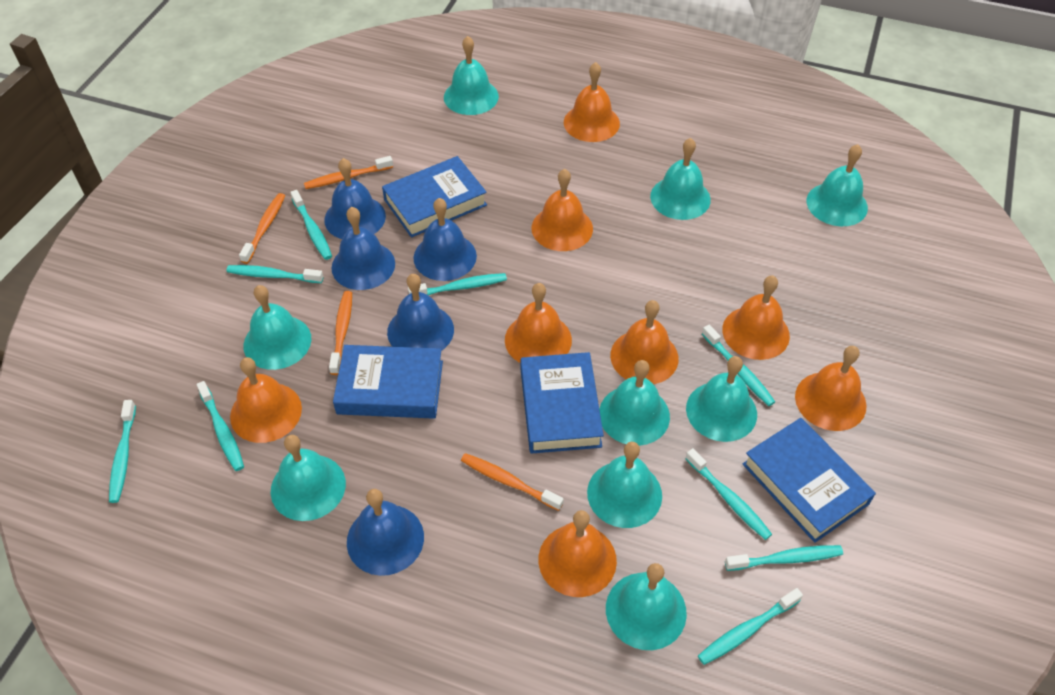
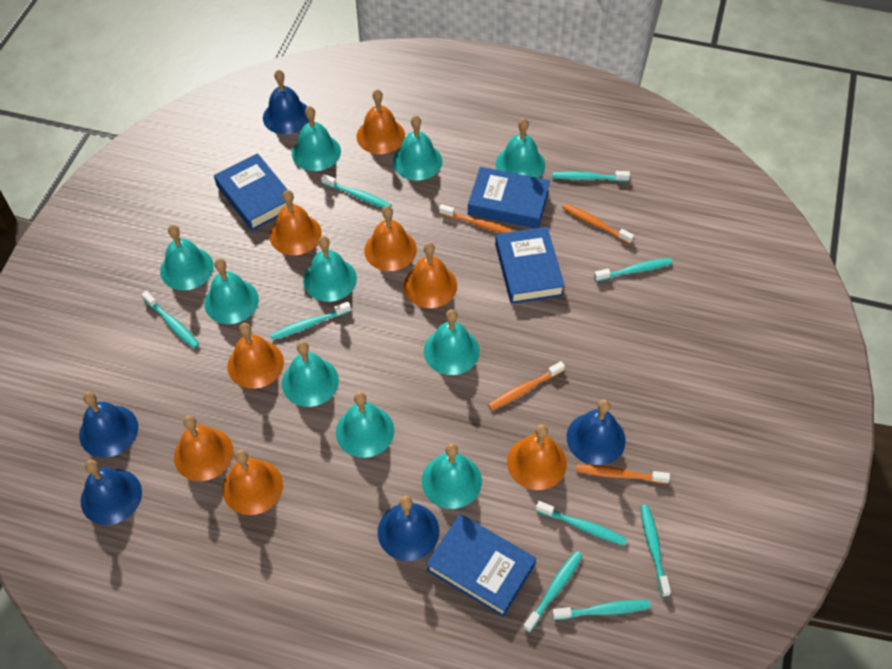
turquoise bell: [244,285,311,370] [271,435,346,521] [444,36,499,115] [587,442,662,528] [599,360,670,446] [606,563,687,650] [650,138,711,220] [686,356,757,442] [807,144,868,226] = 9 -> [160,225,214,290] [204,258,259,324] [282,341,339,407] [292,106,341,171] [303,236,357,302] [336,392,394,458] [393,115,442,181] [422,443,482,509] [424,309,480,375] [496,118,545,178] = 10

